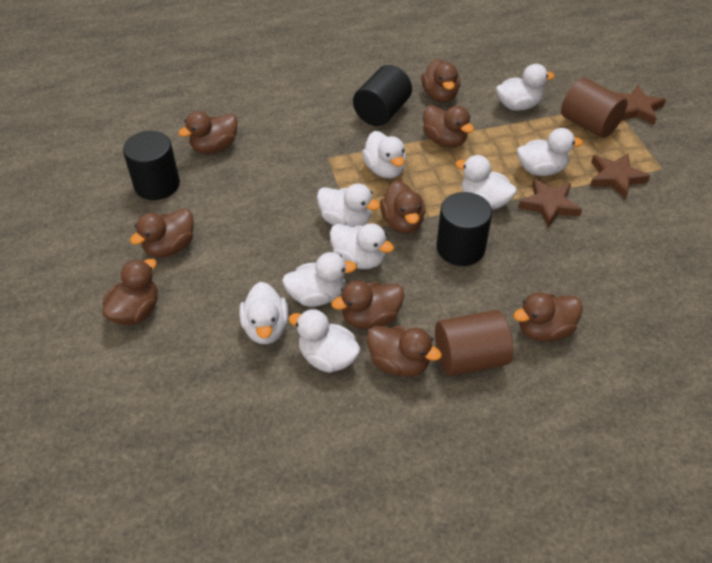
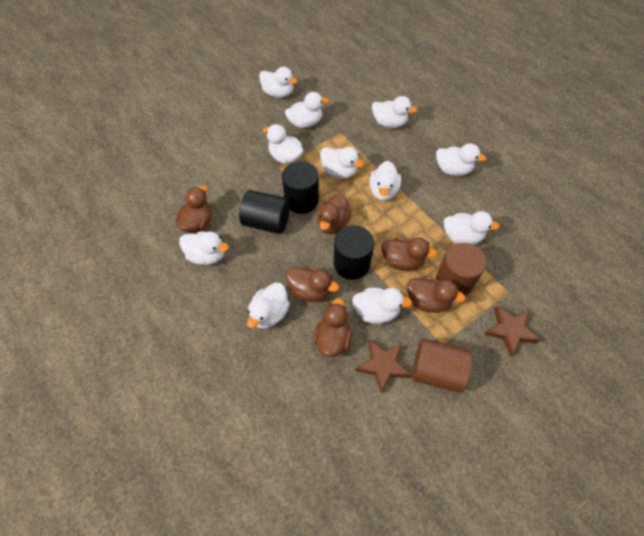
brown duck: [102,259,158,325] [130,208,194,258] [179,111,238,154] [331,280,404,329] [366,326,442,377] [380,180,425,233] [421,59,460,102] [423,105,474,148] [513,292,583,341] = 9 -> [176,185,212,233] [286,266,339,302] [313,298,352,357] [317,193,352,234] [381,237,437,271] [407,276,465,313] = 6
brown star: [518,178,582,228] [590,154,650,200] [614,85,666,125] = 3 -> [355,339,411,394] [484,305,541,357] = 2
white duck: [239,282,289,344] [282,252,357,307] [288,309,361,373] [317,184,380,227] [330,223,394,269] [362,131,406,179] [455,155,517,210] [496,64,555,111] [517,128,583,176] = 9 -> [179,232,229,265] [247,283,290,329] [259,67,298,98] [263,124,303,164] [285,92,329,128] [320,147,364,178] [352,288,412,324] [369,161,401,201] [372,96,417,128] [436,143,486,176] [444,211,500,245] = 11

